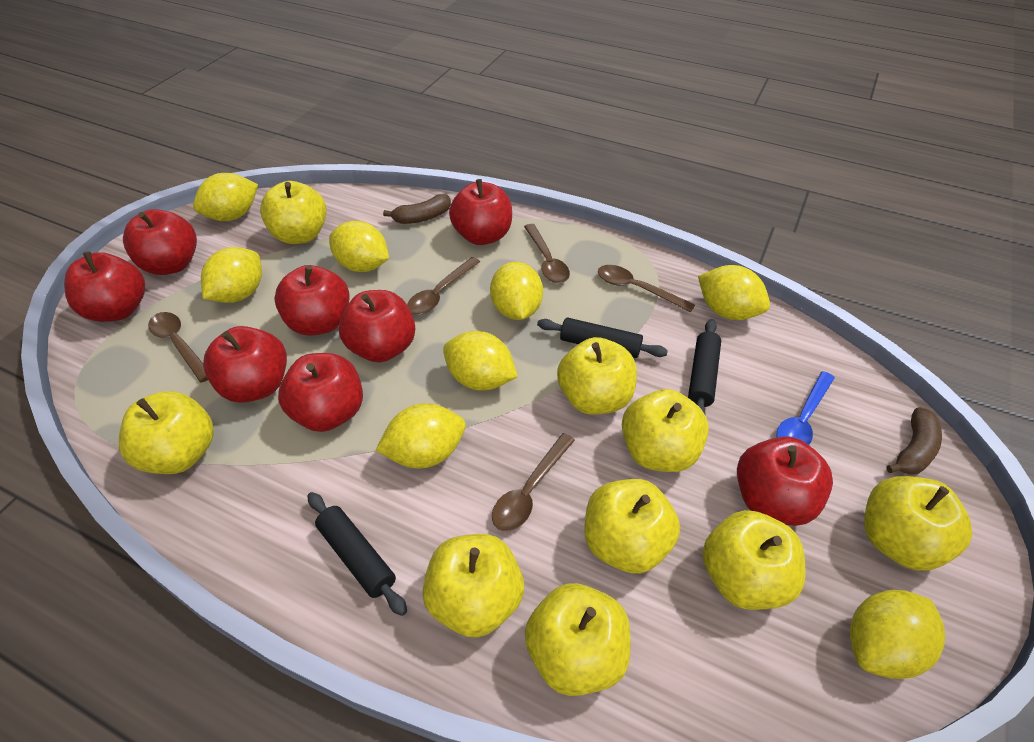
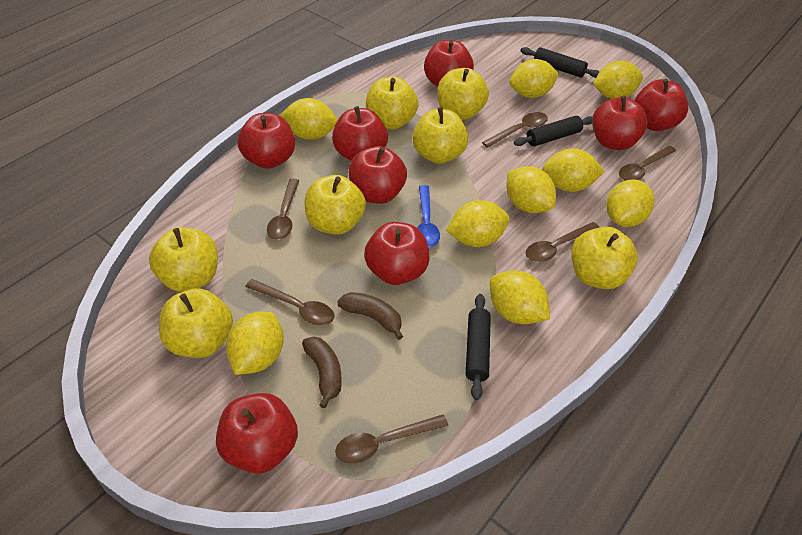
brown spoon: [148,312,208,383] [407,257,480,315] [492,433,575,531] [524,224,570,283] [598,265,695,312] = 5 -> [245,279,335,325] [267,179,300,240] [335,415,448,463] [482,112,548,148] [526,222,600,262] [619,146,676,181] = 6
yellow apple: [119,391,214,474] [260,181,327,244] [422,534,524,638] [525,583,630,696] [557,337,637,415] [584,479,680,574] [622,389,709,472] [702,510,806,610] [864,476,972,571] = 9 -> [149,227,218,292] [159,288,233,358] [305,175,366,235] [366,77,418,130] [413,107,468,164] [437,68,489,120] [571,227,638,289] = 7
yellow lemon: [193,173,258,221] [201,247,262,303] [329,221,389,272] [375,403,466,468] [443,331,518,391] [490,262,543,320] [698,265,770,320] [850,590,945,679] = 8 -> [226,312,284,375] [279,98,337,140] [446,200,509,247] [490,270,550,324] [506,166,556,213] [510,59,559,98] [542,148,605,192] [593,61,643,99] [606,179,654,227] = 9

